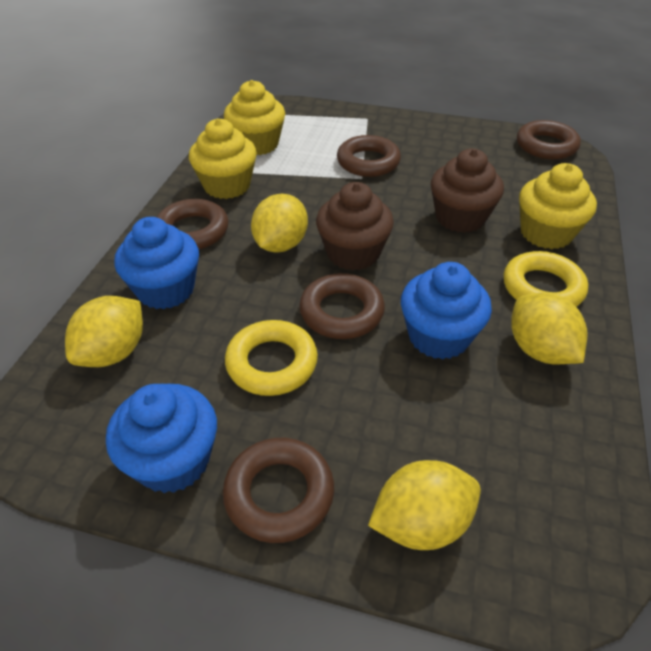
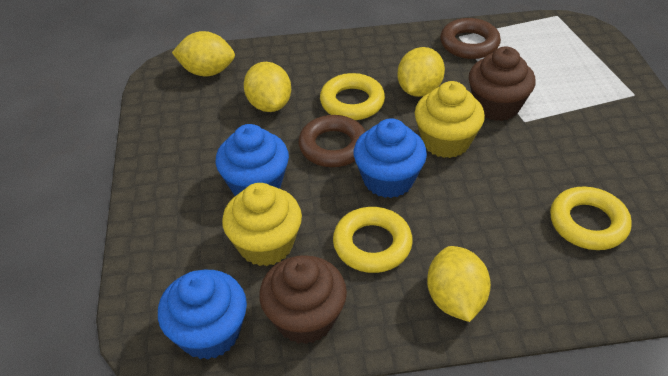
brown ring: [157,199,229,249] [223,438,334,543] [299,273,385,339] [337,135,401,177] [517,120,581,160] = 5 -> [299,115,366,167] [440,18,501,59] = 2
yellow cupcake: [189,118,257,199] [224,80,285,155] [519,163,597,249] = 3 -> [222,183,302,266] [415,81,485,158] = 2
yellow ring: [225,320,318,396] [504,251,588,307] = 2 -> [320,73,385,120] [333,207,413,273] [550,187,632,250] = 3

